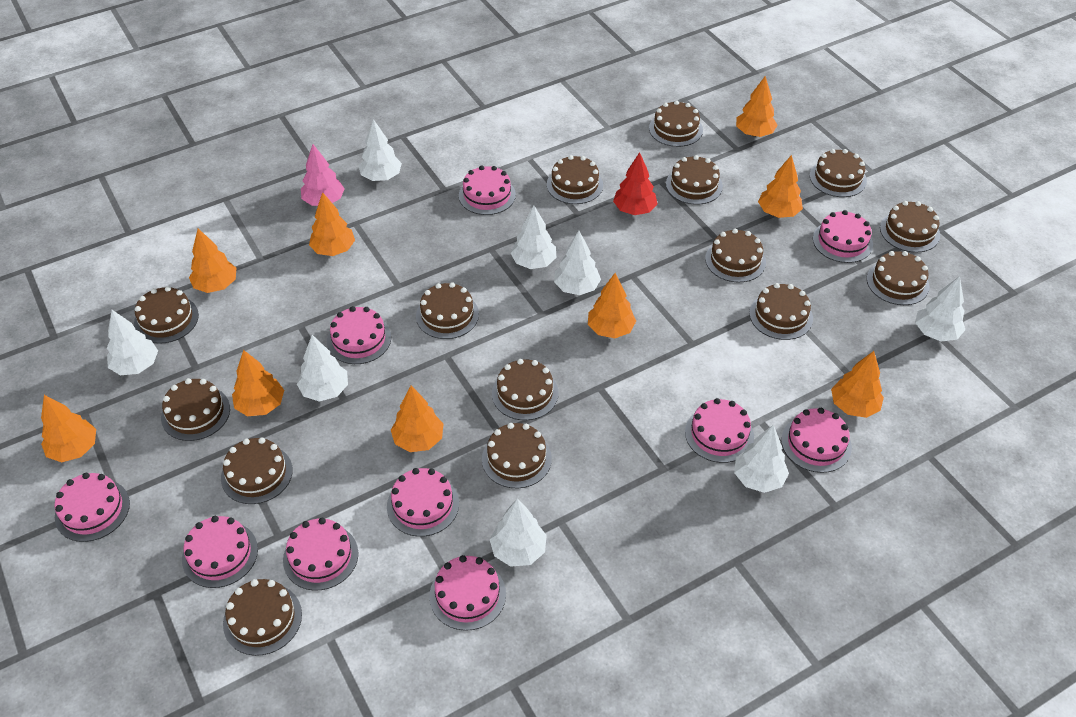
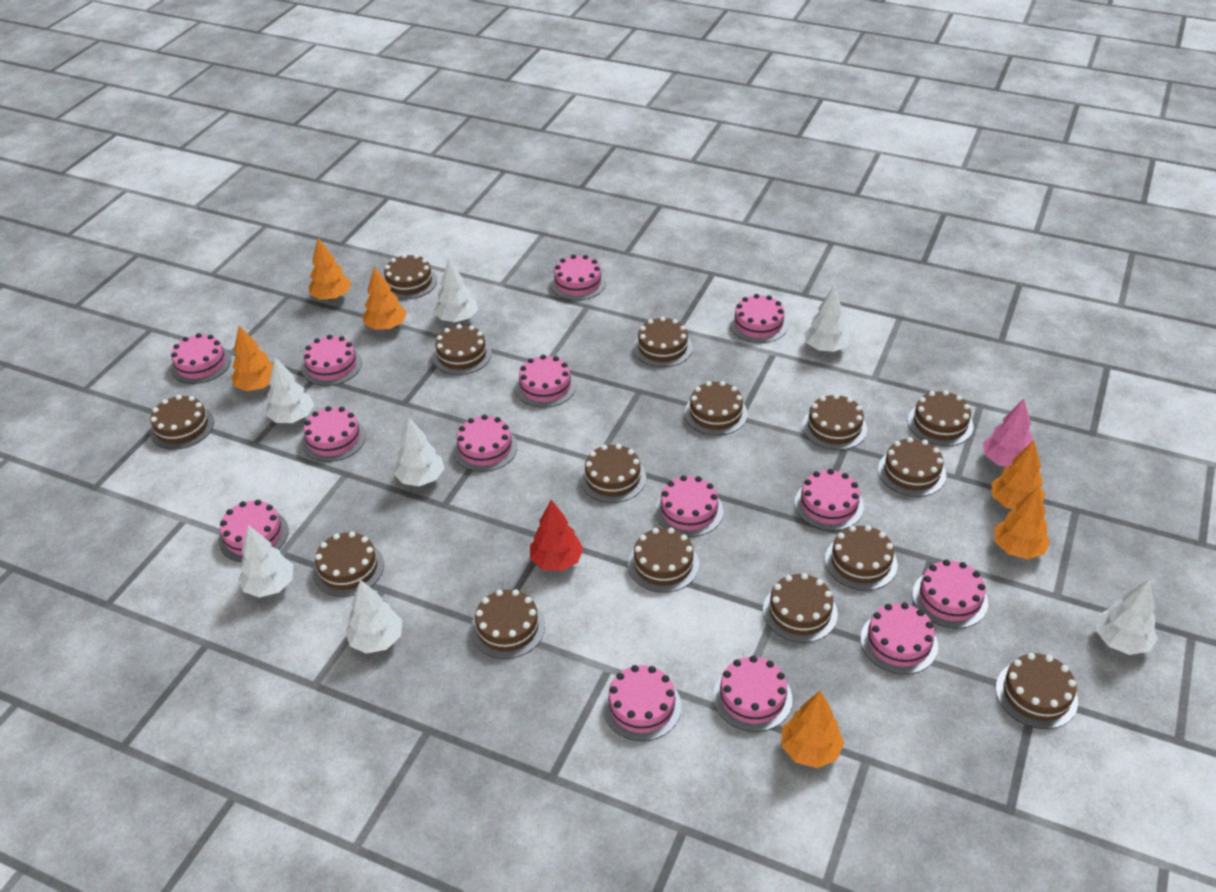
orange tree: [41,395,96,462] [189,228,236,293] [232,350,284,416] [309,192,355,256] [391,385,443,452] [588,273,636,338] [736,76,777,137] [758,155,803,218] [831,351,884,418] = 9 -> [231,326,273,391] [309,238,351,300] [363,266,407,330] [781,690,844,768] [991,441,1045,510] [994,486,1050,559] = 6
pink cake: [54,473,130,542] [182,516,258,588] [283,518,358,590] [327,306,391,364] [387,468,459,537] [429,555,506,631] [459,165,516,215] [685,398,754,463] [781,408,852,473] [813,210,873,263] = 10 -> [171,333,231,384] [219,500,289,562] [302,335,362,386] [302,406,366,462] [453,415,518,472] [515,355,576,408] [550,254,606,301] [602,665,682,741] [655,475,723,537] [713,656,793,732] [730,294,788,343] [795,469,864,531] [861,602,938,674] [912,560,988,629] = 14
white tree: [107,310,158,375] [297,335,348,402] [359,119,402,181] [490,499,547,567] [511,205,557,269] [554,231,601,295] [734,425,789,493] [915,276,965,342] = 8 -> [238,525,293,598] [266,357,314,423] [345,579,403,654] [394,418,445,486] [434,259,478,322] [804,286,850,352] [1096,579,1158,655] = 7

